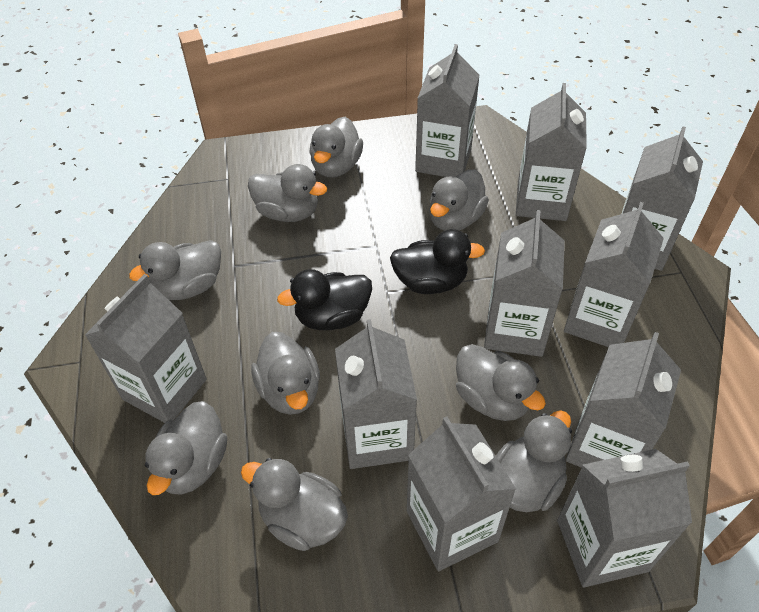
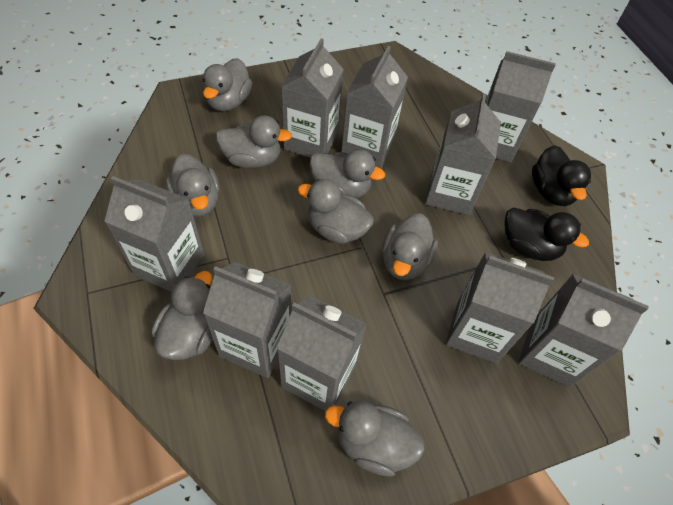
grey carton: [85,274,207,423] [335,319,417,469] [407,416,516,571] [415,44,480,177] [484,210,565,357] [516,83,587,221] [557,449,692,587] [564,202,664,347] [566,332,681,468] [622,127,703,271] = 10 -> [104,176,205,292] [203,262,291,378] [277,295,367,411] [281,38,344,158] [341,46,408,168] [425,93,501,215] [446,252,554,364] [485,51,556,163] [518,274,649,387] = 9
grey duck: [129,240,221,300] [145,401,227,495] [241,458,348,551] [248,164,327,222] [252,332,320,415] [309,117,363,177] [429,169,489,231] [456,344,546,421] [496,410,572,512] = 9 -> [151,271,213,360] [165,154,220,217] [203,58,252,111] [216,116,292,168] [298,179,374,244] [310,149,385,198] [325,401,425,476] [382,213,438,280] = 8

